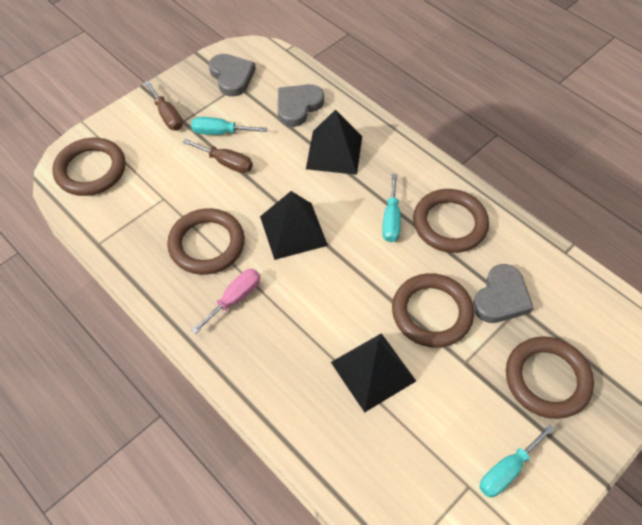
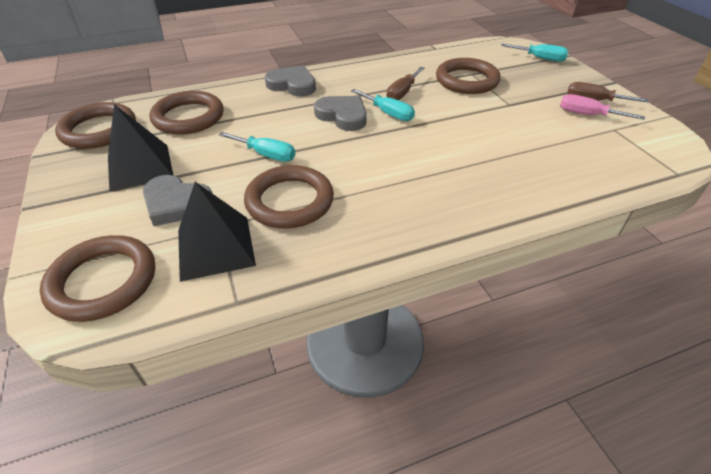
black pyramid: [260,191,328,260] [306,109,362,175] [331,333,416,413] = 3 -> [108,104,174,192] [178,182,256,282] = 2

